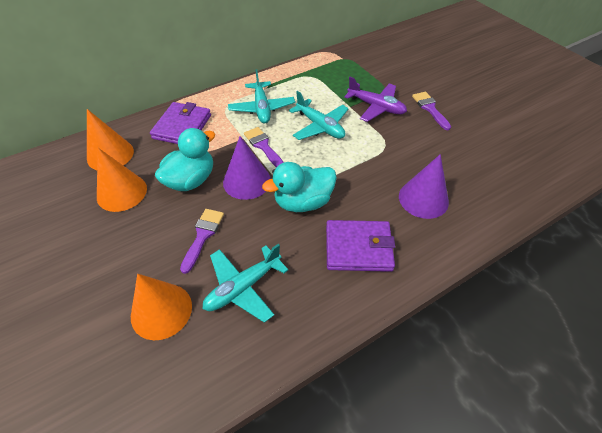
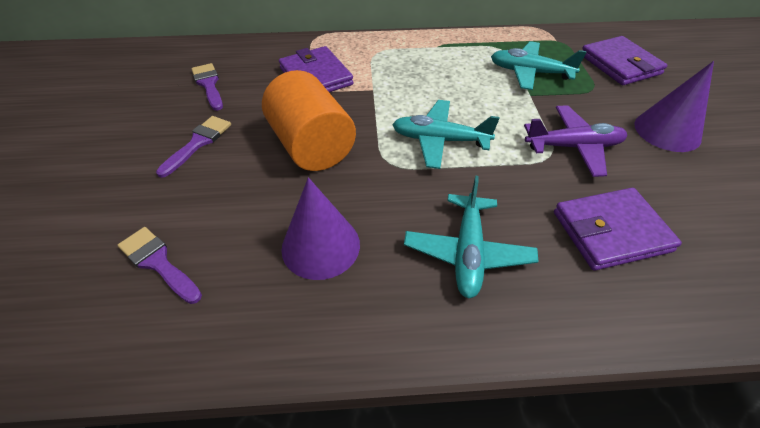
orange cone: [87,109,134,170] [97,148,147,212] [131,274,192,340] = 3 -> none = 0
orange cylinder: none = 0 -> [262,70,356,171] = 1
purple wallet: [150,102,211,144] [326,220,395,272] = 2 -> [279,46,354,92] [554,188,682,271] [582,36,668,85] = 3
turquoise duck: [155,128,215,191] [262,162,337,212] = 2 -> none = 0

